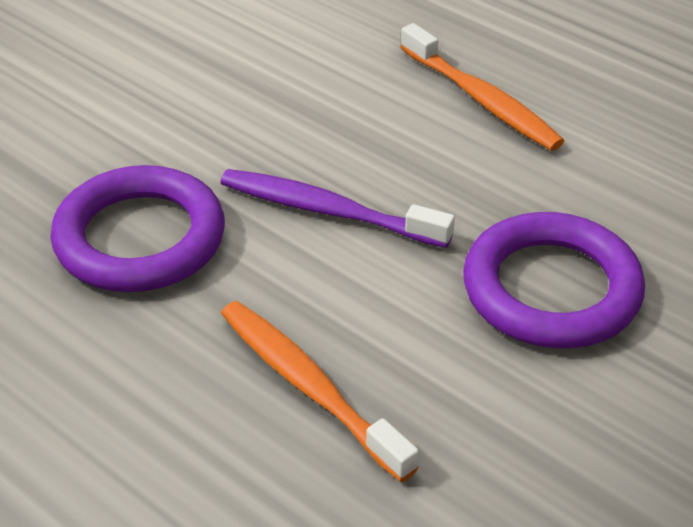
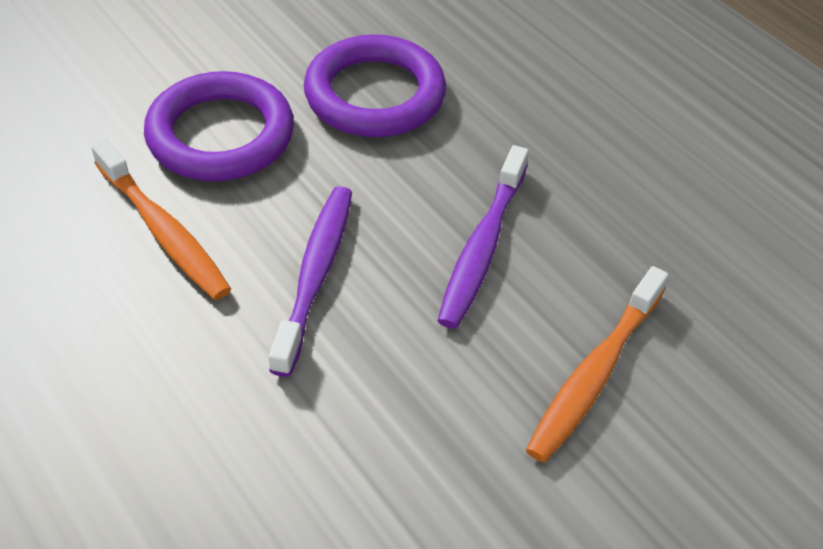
purple toothbrush: [220,169,455,248] = 1 -> [269,186,352,377] [437,145,529,329] = 2

